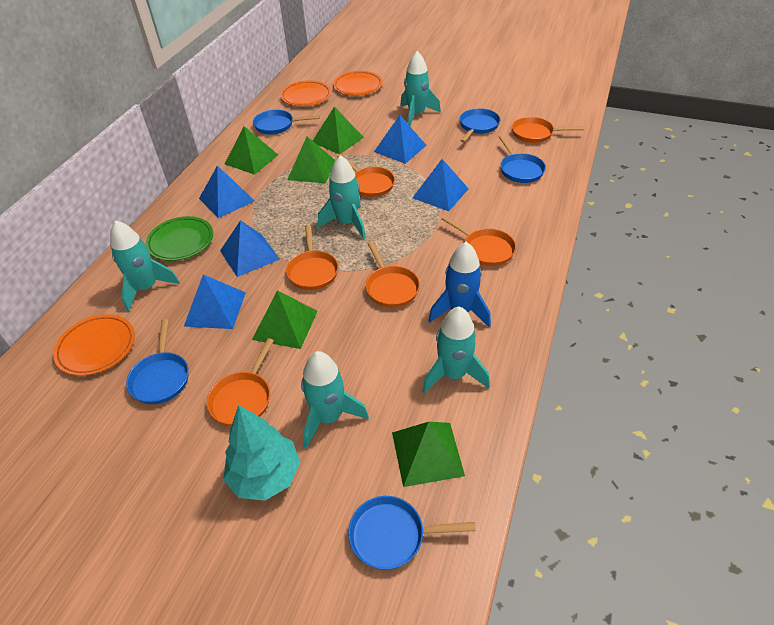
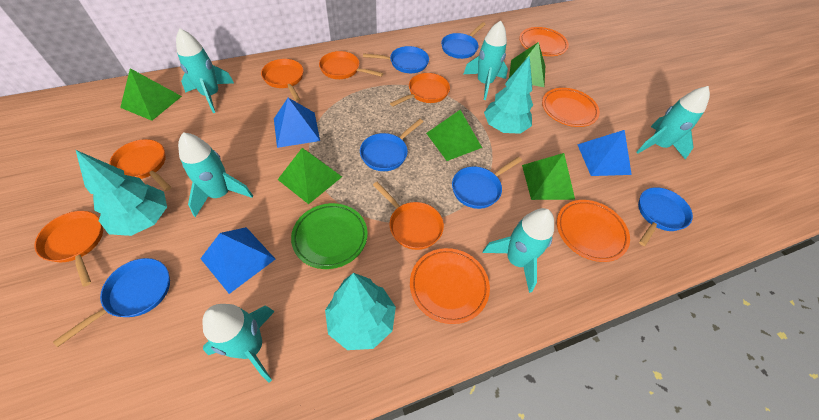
blue pan: [126,319,189,404] [253,110,320,135] [348,496,476,570] [460,108,500,143] [499,135,546,183] = 5 -> [53,258,170,347] [360,119,424,171] [363,46,429,73] [441,22,486,59] [452,157,522,209] [638,187,693,246] = 6
blue pyramid: [184,275,246,329] [199,166,255,218] [220,220,280,277] [374,115,427,164] [413,159,469,211] = 5 -> [200,227,275,294] [274,98,320,148] [577,130,632,176] = 3
blue rocket: [428,242,491,327] = 1 -> none = 0
orange plate: [53,314,135,376] [280,80,331,107] [333,71,383,96] = 3 -> [410,248,490,324] [519,27,569,56] [542,88,600,127] [557,200,630,262] = 4
turquoise rocket: [110,220,180,311] [301,351,369,448] [318,155,366,239] [400,51,441,126] [422,306,490,394] = 5 -> [176,28,234,113] [178,132,253,217] [202,304,275,382] [464,20,508,100] [483,208,554,293] [637,86,710,159] = 6
turquoise tree: [223,405,300,501] = 1 -> [76,150,167,236] [325,273,396,350] [484,55,533,134] = 3

